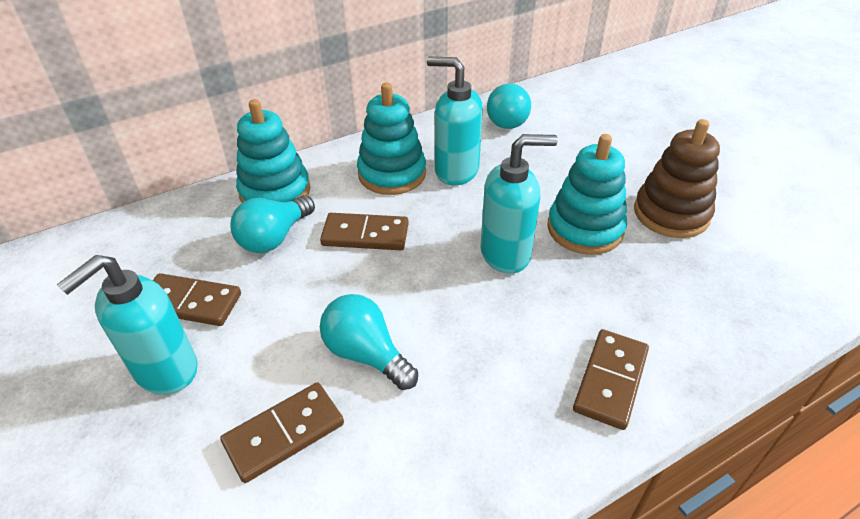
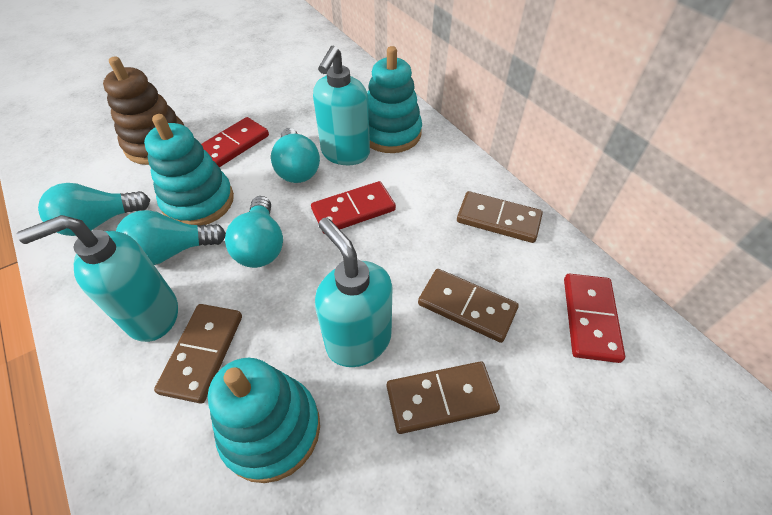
red domino: none = 0 -> [201,117,269,167] [311,181,396,234] [564,273,625,363] = 3
turquoise light bulb: [231,195,315,253] [320,294,418,390] [487,84,531,129] = 3 -> [38,183,150,236] [116,210,226,265] [225,196,283,268] [271,128,320,183] = 4

